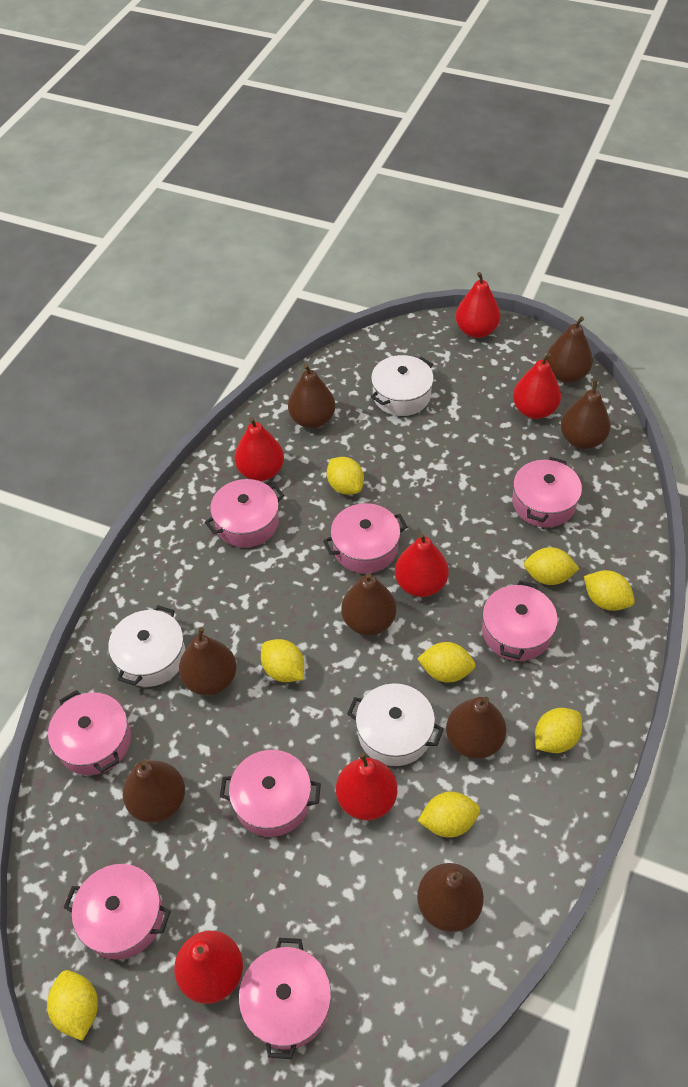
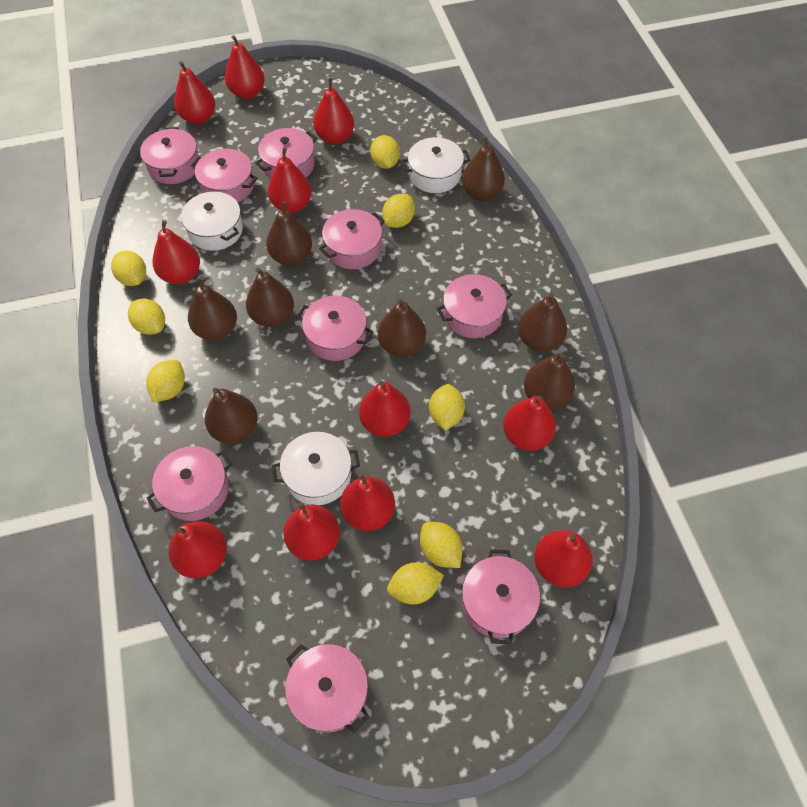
pink pot: [48,690,131,775] [63,864,171,960] [205,479,284,548] [220,750,321,837] [239,938,331,1059] [323,503,407,574] [482,581,558,661] [512,457,582,528] = 8 -> [140,127,199,184] [146,446,232,521] [191,148,257,202] [255,128,317,178] [285,644,369,733] [297,296,373,361] [319,209,385,269] [437,274,512,338] [462,549,540,644] = 9
red pear: [174,931,243,1004] [234,417,284,481] [336,753,397,820] [395,533,449,597] [455,272,501,338] [513,353,561,419] = 6 -> [152,220,200,284] [169,521,227,578] [174,61,215,124] [225,35,265,99] [268,147,312,213] [283,502,340,561] [313,78,354,144] [340,472,395,531] [359,381,411,437] [503,395,556,451] [534,530,593,587] = 11

